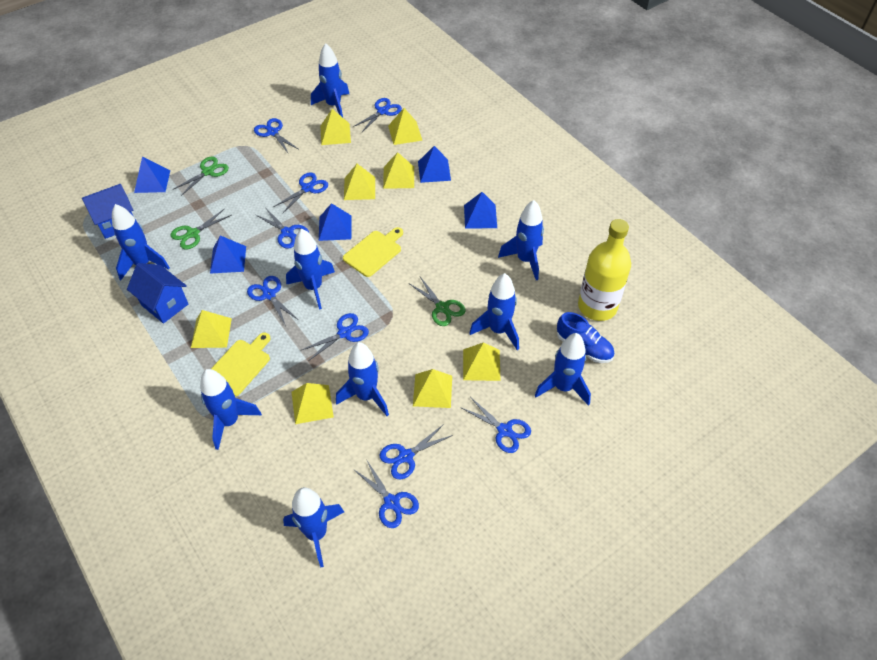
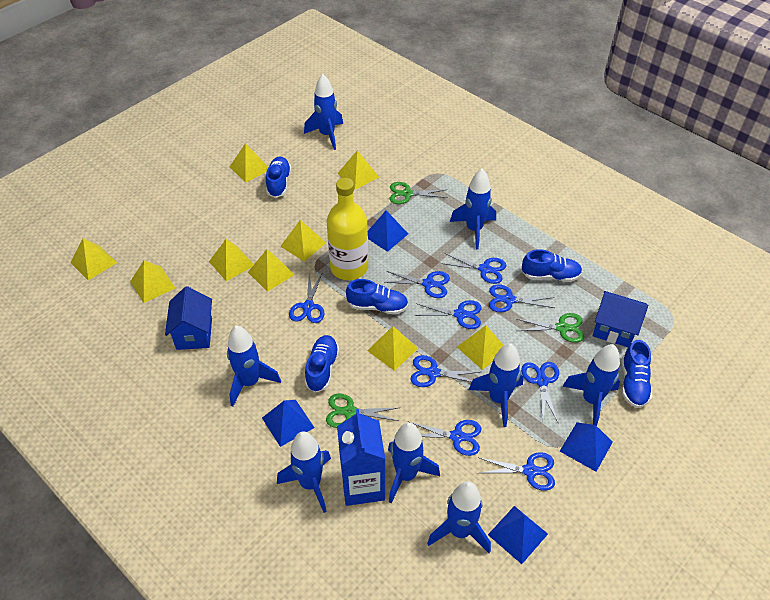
blue carton: none = 0 -> [337,409,385,506] = 1
blue pyramid: [134,156,170,193] [210,235,246,274] [319,203,352,241] [418,146,451,183] [464,192,497,229] = 5 -> [262,400,315,447] [368,210,408,252] [488,506,548,564] [560,422,613,472] = 4
blue rocket: [112,204,170,280] [200,369,262,450] [283,487,344,568] [286,229,335,310] [311,43,349,117] [336,342,389,416] [470,273,519,350] [498,200,544,280] [535,333,591,406] = 9 -> [227,326,281,406] [277,431,331,513] [304,74,343,150] [388,422,440,503] [427,481,491,553] [450,169,496,249] [469,343,523,427] [562,344,620,426] = 8
blue shoe: [557,312,614,363] = 1 -> [266,157,291,198] [305,335,339,392] [346,279,408,315] [522,249,582,282] [622,340,652,408] = 5
yellow cutting board: [211,333,271,397] [343,227,403,277] = 2 -> none = 0
yellow pyramid: [191,310,232,348] [292,383,334,424] [321,109,351,145] [344,164,375,200] [383,152,414,189] [388,108,423,145] [413,369,452,408] [463,342,501,381] = 8 -> [70,238,117,281] [130,260,175,303] [209,239,254,281] [230,143,268,183] [248,249,295,292] [280,220,326,262] [337,150,379,190] [367,326,418,371] [457,325,504,370] = 9

